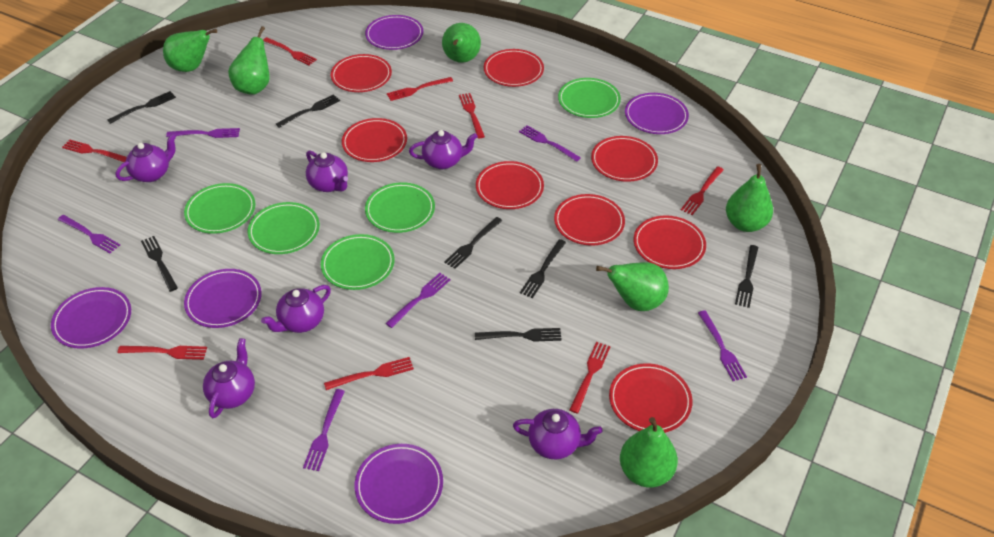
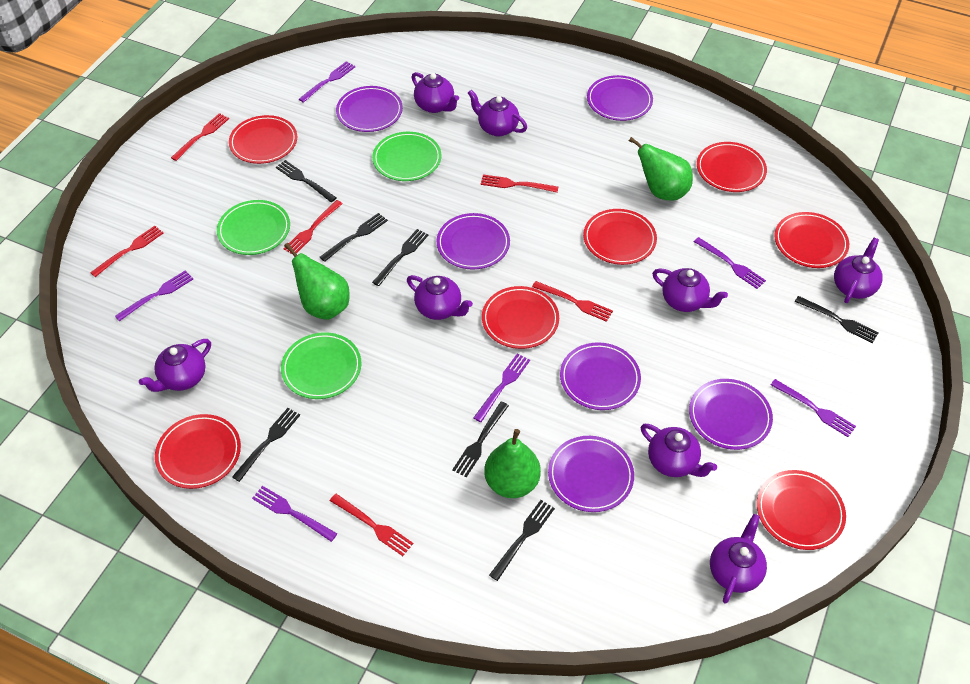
green pear: [163,29,217,72] [228,26,270,95] [442,23,481,63] [596,262,669,311] [620,417,678,488] [726,164,773,232] = 6 -> [284,243,350,320] [484,429,541,498] [629,137,693,201] = 3
green plate: [184,183,255,234] [248,202,320,254] [321,234,395,290] [365,182,435,233] [558,78,621,118] = 5 -> [217,200,290,255] [281,332,362,399] [372,132,442,181] = 3
purple plate: [51,287,131,349] [184,269,262,328] [355,444,443,524] [365,15,423,50] [625,93,689,134] = 5 -> [336,86,403,132] [437,213,510,270] [548,436,634,512] [560,342,641,410] [587,75,653,121] [689,379,773,450] = 6
purple teapot: [116,134,176,182] [203,338,255,418] [261,285,331,333] [306,150,348,192] [409,130,478,169] [513,409,603,459] = 6 -> [139,339,211,392] [407,275,473,320] [411,72,459,113] [468,90,527,136] [641,424,717,477] [652,268,728,312] [710,514,767,604] [834,238,883,303] = 8
red fork: [62,140,127,162] [117,346,207,360] [263,37,317,65] [324,357,414,390] [387,77,453,101] [459,93,485,138] [569,342,611,414] [681,166,724,215] = 8 -> [90,226,163,277] [171,113,229,161] [284,200,343,254] [330,494,413,556] [480,175,558,193] [532,281,613,322] = 6
red plate: [331,54,392,92] [342,118,407,162] [476,161,544,209] [484,49,544,87] [554,194,625,246] [591,136,658,182] [609,363,692,433] [634,215,706,269] = 8 -> [155,414,241,489] [229,115,297,164] [482,286,559,349] [583,209,657,265] [697,142,767,192] [757,470,846,550] [774,212,849,268] = 7

